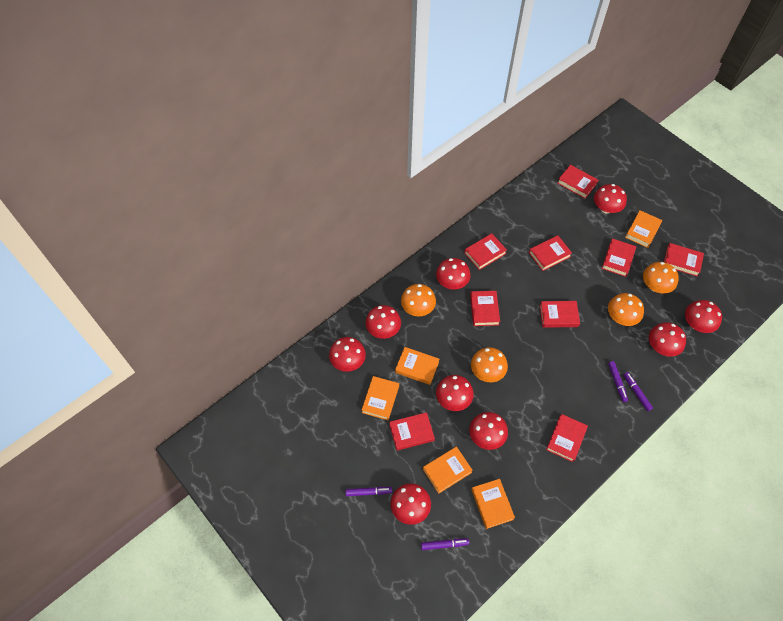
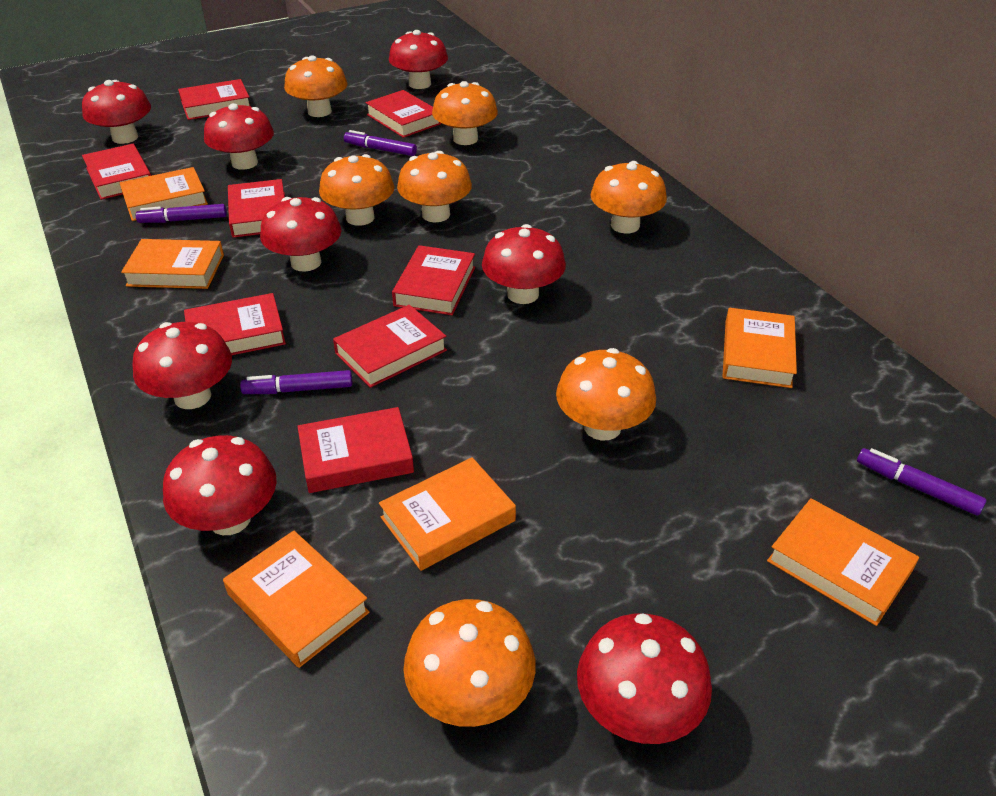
orange book: [362,376,399,420] [395,347,439,385] [423,447,473,494] [472,479,515,529] [625,210,662,248] = 5 -> [119,167,208,221] [121,239,224,289] [223,530,370,668] [379,457,516,571] [723,308,797,388] [767,498,919,626] = 6
orange mushroom: [401,284,436,316] [471,347,508,382] [608,293,644,326] [643,262,679,293] = 4 -> [284,55,348,117] [319,154,395,226] [397,151,472,222] [403,599,536,727] [432,81,498,145] [556,348,656,441] [591,161,667,234] = 7
red book: [389,412,435,451] [464,233,507,270] [470,291,500,326] [529,235,572,271] [540,301,580,328] [546,414,588,462] [558,165,598,199] [602,238,636,277] [664,243,704,276] = 9 -> [82,144,151,200] [178,79,251,120] [184,293,286,355] [228,179,285,238] [297,407,414,493] [333,305,447,388] [366,90,441,138] [392,245,475,315] = 8
red mushroom: [329,337,366,372] [365,305,401,339] [390,483,431,525] [436,258,471,289] [436,375,474,411] [469,412,508,450] [594,184,627,214] [649,322,686,357] [685,300,722,333] = 9 -> [82,80,151,144] [132,322,232,409] [163,435,277,535] [204,103,274,170] [260,197,341,272] [389,30,448,89] [482,224,566,304] [577,613,712,744] = 8

